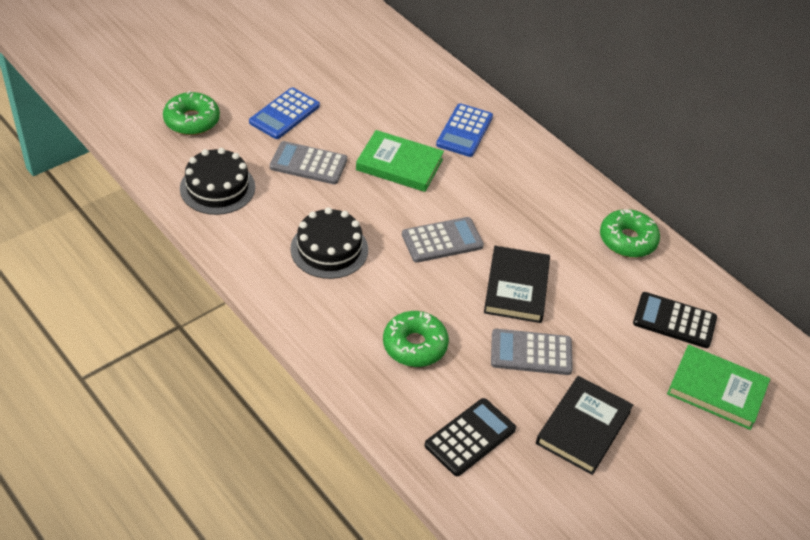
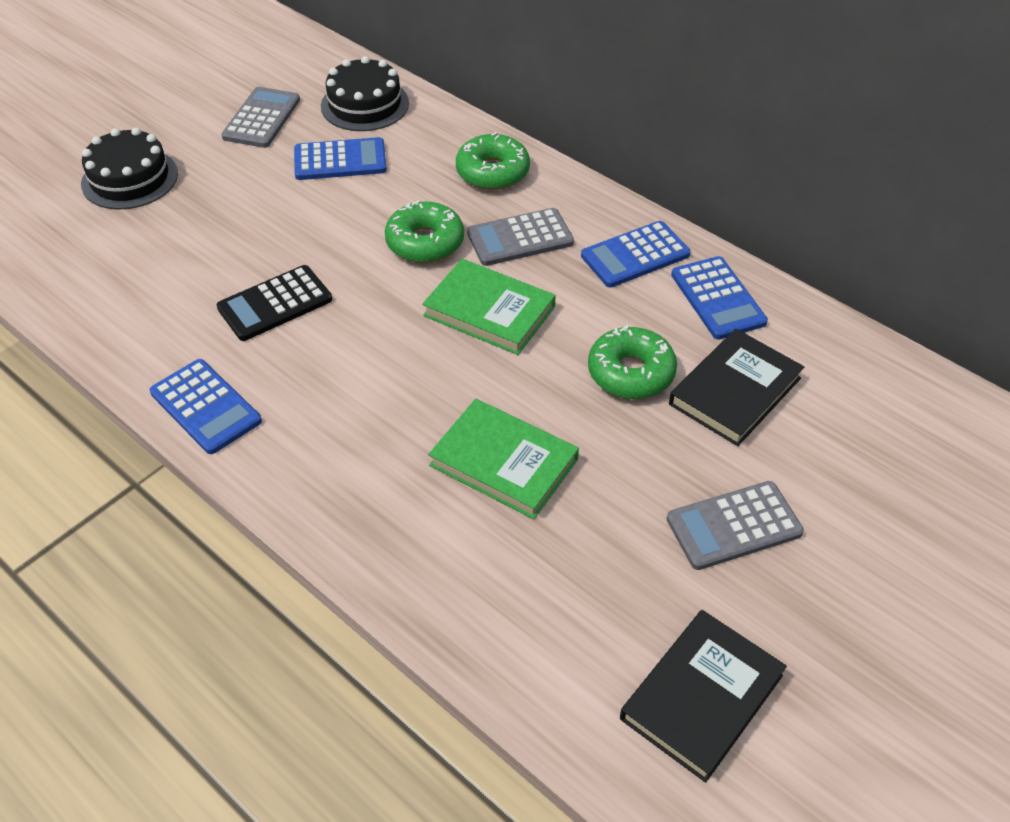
black calculator: [425,398,516,476] [633,292,717,348] = 2 -> [217,265,332,341] = 1
blue calculator: [249,88,320,139] [436,103,493,157] = 2 -> [150,359,262,454] [294,137,387,180] [581,221,691,287] [671,256,768,340] = 4

